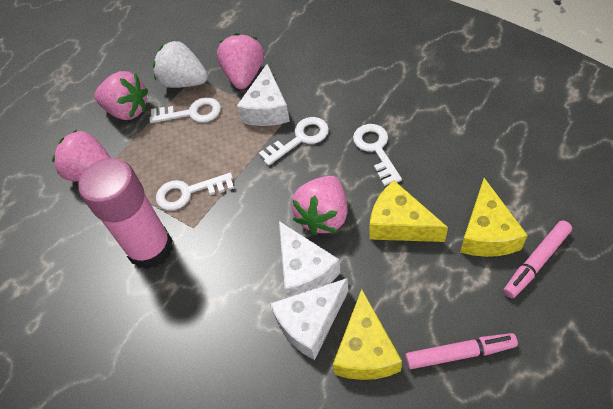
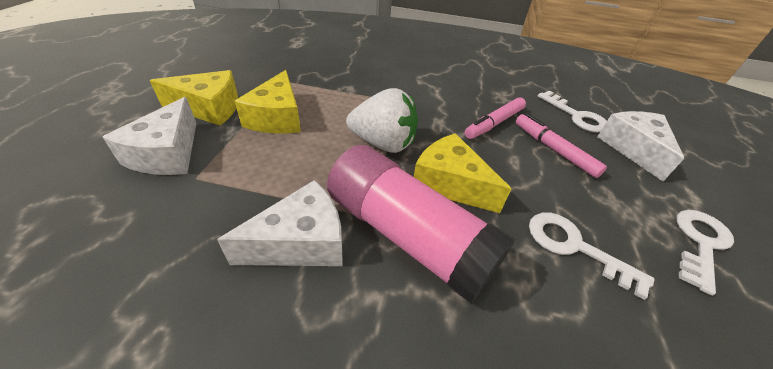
pink strawberry: [52,130,111,182] [94,71,148,120] [217,33,264,89] [291,176,348,235] = 4 -> none = 0
white key: [150,97,221,123] [156,172,234,211] [259,117,329,166] [353,124,402,186] = 4 -> [529,212,654,300] [538,91,607,133] [676,210,734,296] = 3

